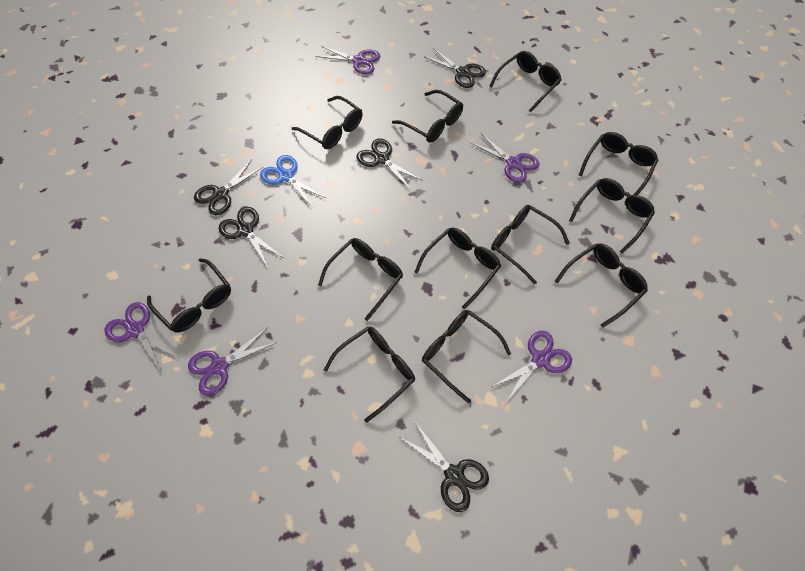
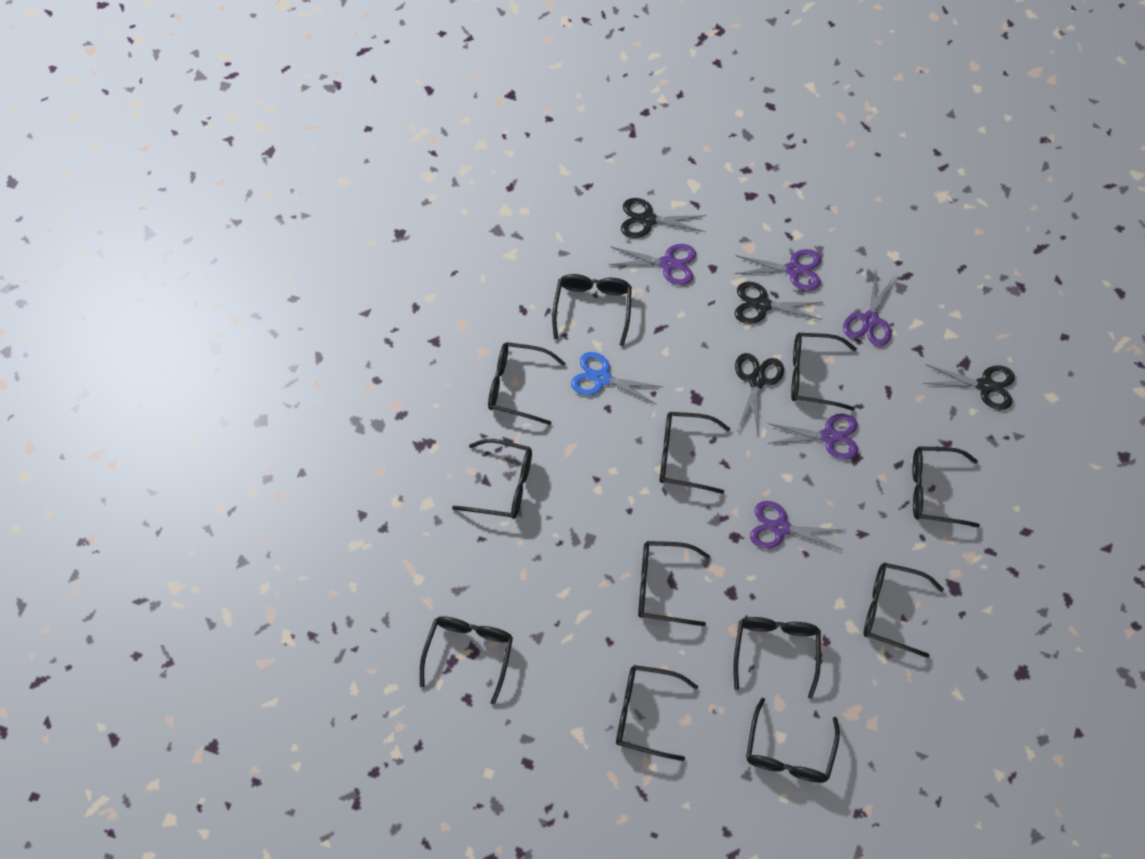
black scissors: [194,159,263,215] [219,207,284,269] [356,138,423,190] [400,422,489,512] [425,48,486,88] = 5 -> [621,198,707,238] [735,281,823,324] [735,353,784,433] [923,364,1015,410] = 4

